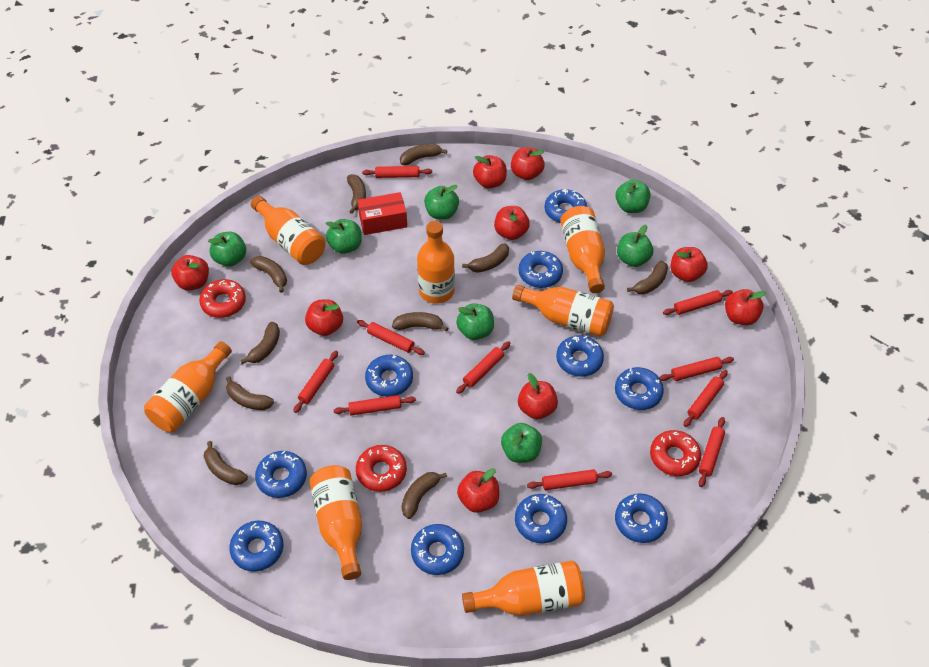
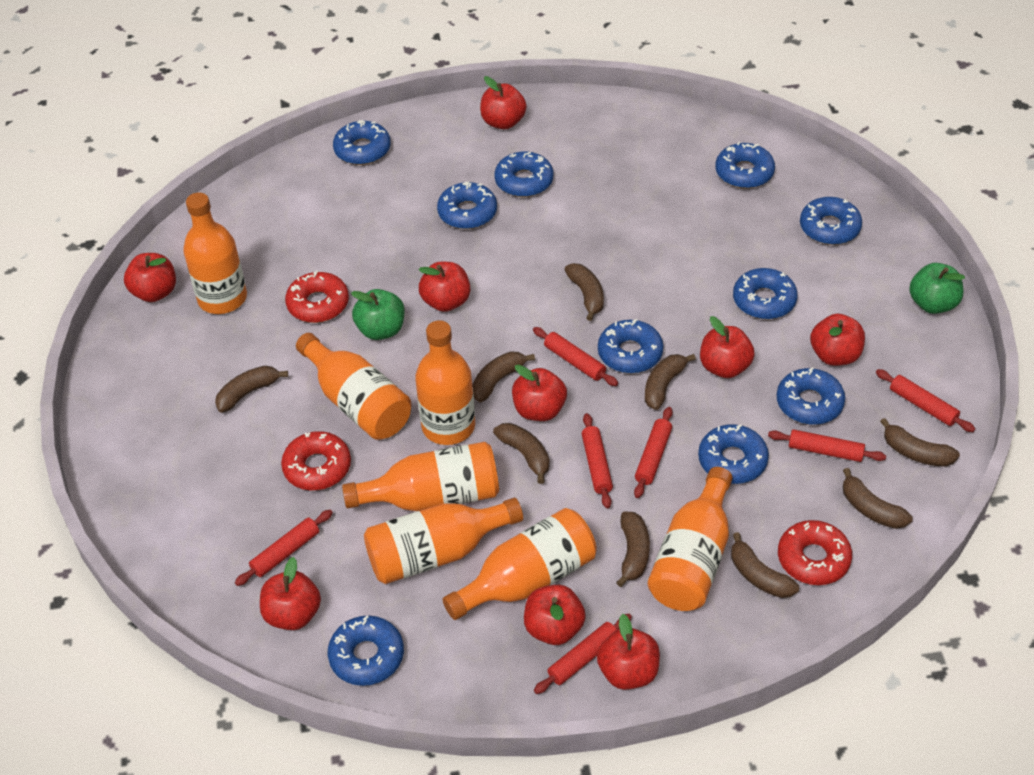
brown banana: [204,441,248,485] [226,376,274,410] [240,322,280,364] [250,256,287,293] [347,174,366,214] [392,312,448,331] [400,144,447,165] [401,472,447,519] [462,244,509,273] [627,261,668,294] = 10 -> [215,366,288,413] [472,351,535,402] [493,423,550,484] [564,263,604,321] [616,512,650,587] [645,354,696,410] [731,532,799,598] [843,468,913,529] [880,418,960,467] = 9
green apple: [208,232,246,267] [325,219,362,254] [424,185,459,220] [456,303,494,340] [501,423,542,463] [616,179,650,213] [617,225,653,267] = 7 -> [351,289,405,340] [909,263,965,314] = 2
red box: [357,192,407,235] = 1 -> none = 0
red rolling pin: [294,351,338,413] [334,395,416,415] [357,320,425,355] [362,166,432,178] [456,341,510,394] [527,469,612,490] [659,357,734,381] [663,290,733,315] [684,370,728,427] [698,417,725,487] = 10 -> [235,510,333,586] [533,327,618,386] [534,614,632,694] [582,413,613,508] [634,407,673,498] [768,429,886,462] [876,369,975,432] = 7

